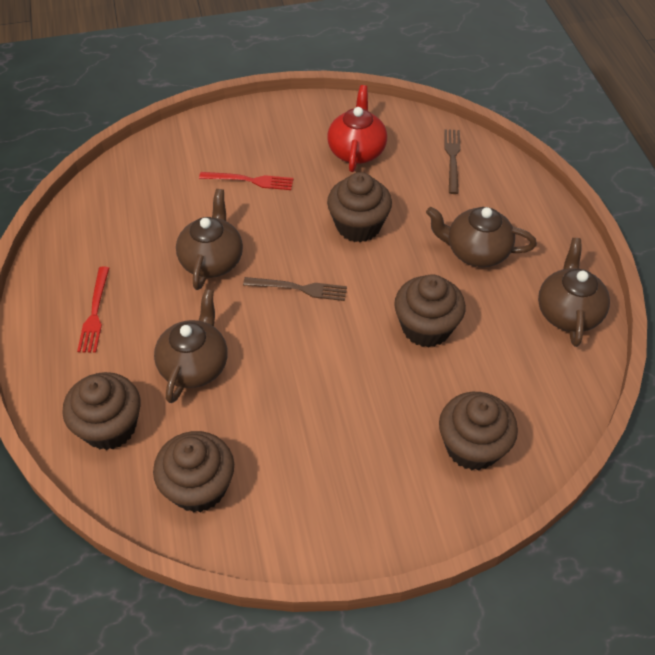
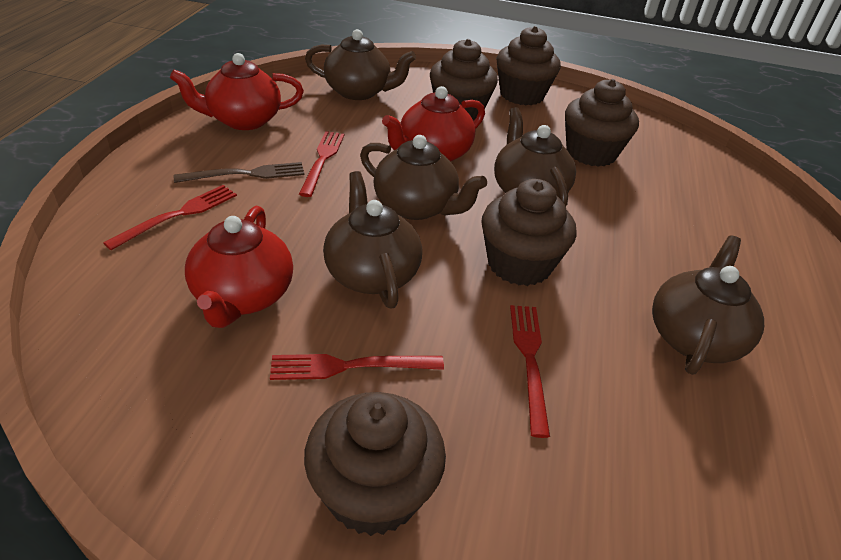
brown fork: [243,277,347,301] [444,129,460,194] = 2 -> [174,162,305,183] = 1
brown teapot: [154,289,228,403] [176,189,243,290] [426,207,537,267] [538,238,610,347] = 4 -> [305,29,416,100] [323,171,422,308] [360,135,487,220] [494,107,576,206] [652,235,764,375] = 5
red fork: [77,267,109,353] [199,172,293,190] = 2 -> [103,185,237,250] [270,354,444,380] [299,131,344,197] [510,305,550,438] = 4
red teapot: [327,85,387,172] = 1 -> [170,53,304,130] [185,206,293,328] [382,86,485,162] = 3

